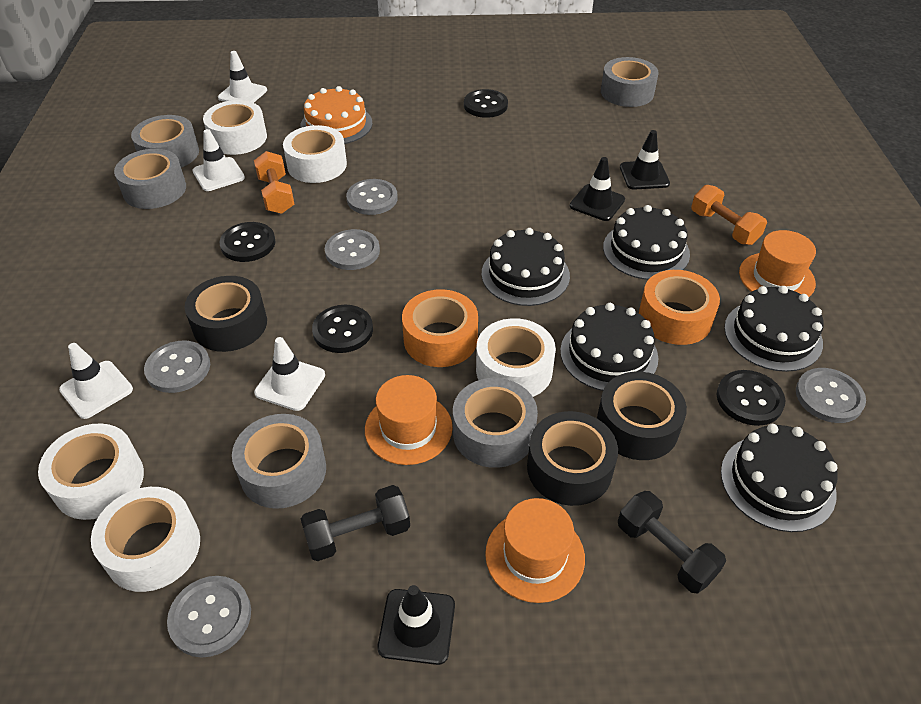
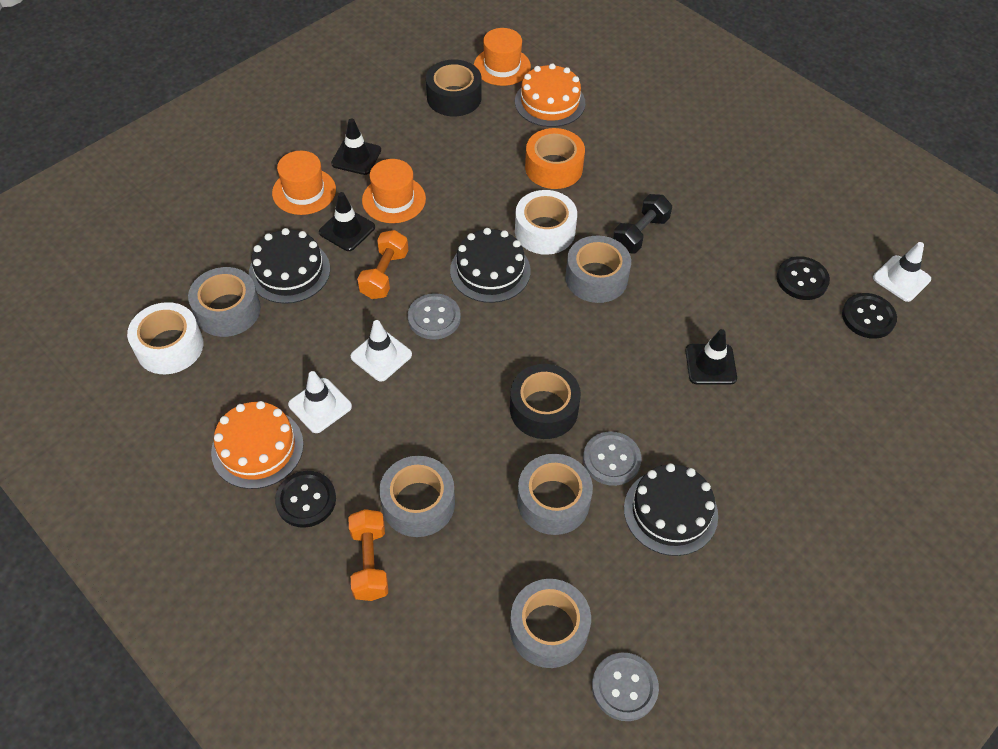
black button: [220,222,276,262] [312,305,373,353] [464,89,508,118] [717,370,785,426] = 4 -> [275,471,336,528] [777,256,830,300] [842,293,897,339] = 3
black cake: [482,228,570,306] [560,303,658,391] [603,205,690,280] [721,424,838,532] [724,286,824,372] = 5 -> [249,228,330,304] [450,228,531,303] [624,463,718,556] = 3
black dumbbell: [301,485,410,561] [618,491,726,594] = 2 -> [613,194,672,253] = 1
black tape: [184,276,267,352] [527,411,618,506] [597,372,687,460] = 3 -> [426,60,482,116] [510,364,581,439] = 2
grey button: [144,340,210,393] [167,576,251,658] [325,229,380,270] [346,179,398,215] [796,368,866,423] = 5 -> [408,293,461,340] [583,431,642,486] [592,653,659,721] = 3
orange cake: [300,86,373,144] = 1 -> [211,401,304,489] [515,63,585,127] = 2
orange tape: [402,289,478,367] [639,270,720,345] = 2 -> [525,128,585,189] = 1
white tape: [38,424,144,520] [91,487,200,592] [203,100,267,155] [283,125,347,183] [476,318,556,397] = 5 -> [127,302,203,374] [515,190,577,255] = 2
white traffic cone: [59,343,133,419] [193,129,245,191] [218,51,267,103] [254,337,325,411] = 4 -> [288,371,352,433] [350,320,412,382] [873,242,931,302] = 3

